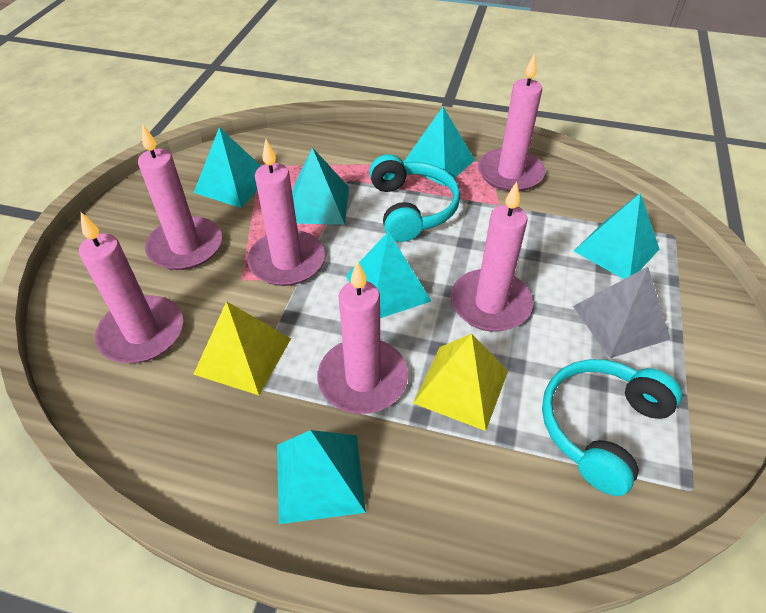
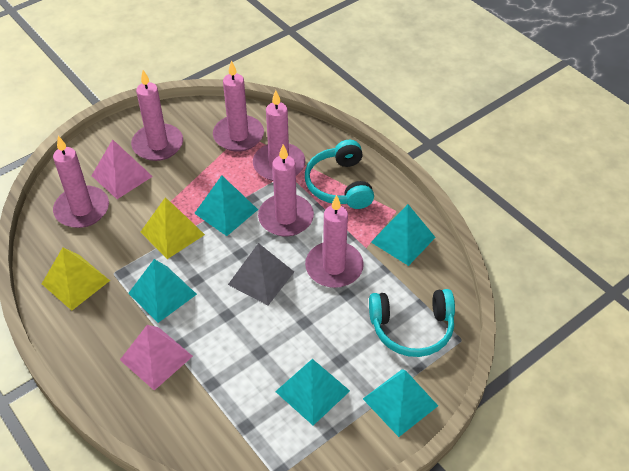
pink pyramid: none = 0 -> [91,139,153,199] [120,325,193,390] = 2
turquoise pyramid: [194,127,261,208] [277,430,366,524] [292,148,349,225] [346,231,431,318] [404,107,475,186] [574,193,659,279] = 6 -> [128,259,197,323] [194,175,258,236] [275,359,350,425] [363,369,438,437] [371,204,436,266] = 5

